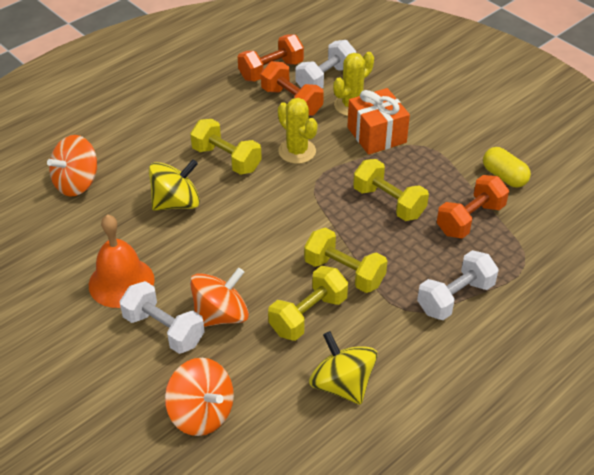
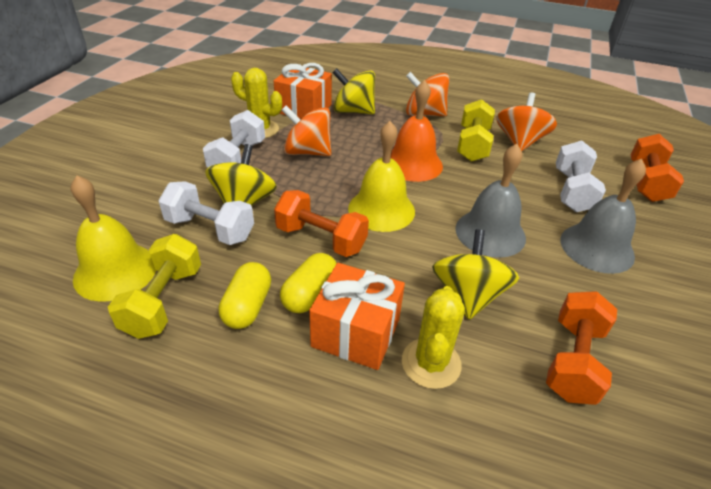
grey bell: none = 0 -> [455,144,526,258] [560,159,646,274] = 2
orange gift: [347,88,410,155] = 1 -> [274,63,332,119] [309,263,405,370] = 2
yellow bell: none = 0 -> [71,175,156,302] [348,121,415,232] = 2
yellow capsule: [483,147,531,188] = 1 -> [219,262,271,329] [280,253,337,313] = 2
yellow dumbbell: [190,119,262,175] [268,266,348,341] [304,228,387,293] [353,159,429,221] = 4 -> [108,234,201,339] [457,99,495,162] = 2
yellow spinning top: [149,159,200,211] [309,331,378,405] = 2 -> [205,144,277,206] [332,68,375,114] [432,229,519,320] = 3

